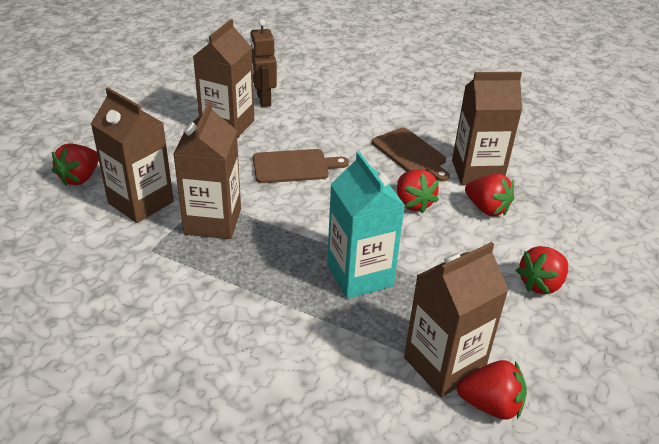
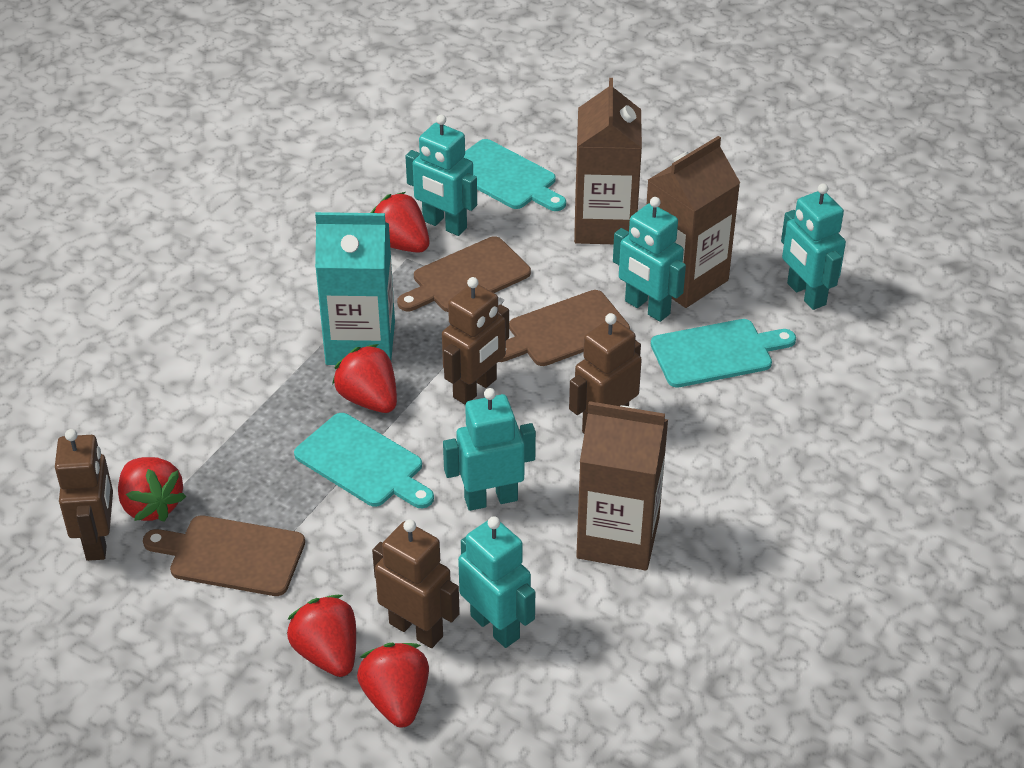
brown carton: [91,87,174,223] [173,102,241,239] [193,19,254,138] [404,242,509,397] [452,72,522,185] = 5 -> [574,78,642,244] [576,401,668,571] [646,136,740,308] = 3
brown cutting board: [253,149,349,183] [372,128,450,182] = 2 -> [143,515,305,596] [397,236,531,312] [499,290,630,366] = 3
brown robot: [250,19,277,107] = 1 -> [55,429,113,561] [372,519,460,648] [442,277,509,405] [569,313,642,433] = 4
turquoise cutting board: none = 0 -> [294,413,434,508] [463,139,566,211] [651,319,796,388] = 3
turquoise robot: none = 0 -> [405,115,477,236] [443,388,536,511] [458,516,535,648] [613,197,686,322] [781,183,846,310] = 5

